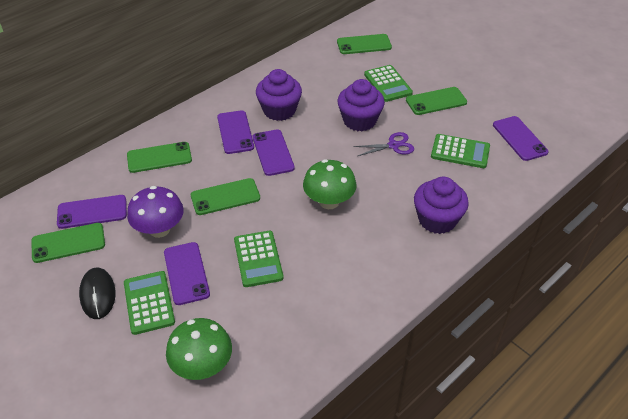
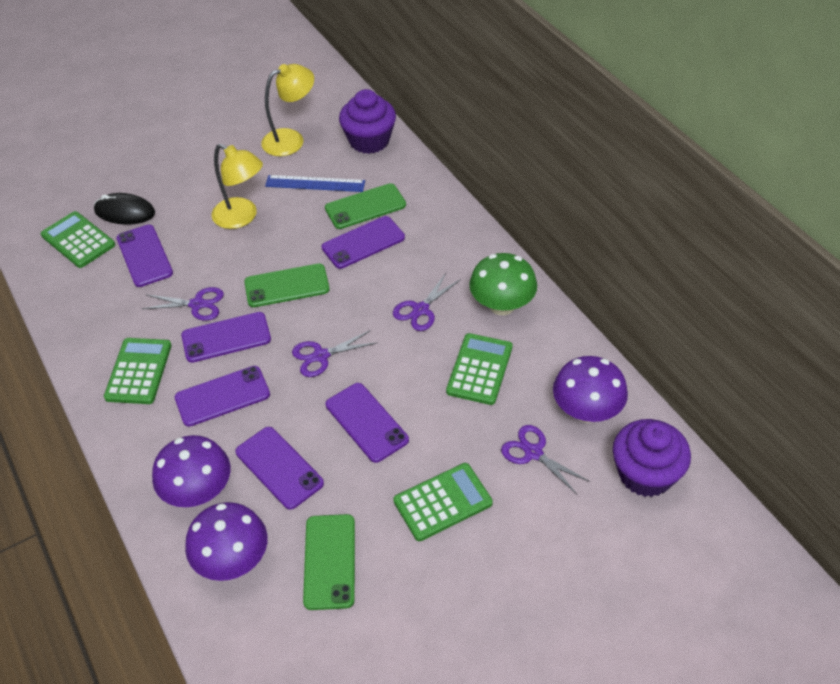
blue ruler: none = 0 -> [265,175,365,192] = 1
green mushroom: [166,318,232,380] [303,159,356,209] = 2 -> [469,253,537,315] = 1
green phone: [31,223,105,263] [127,142,192,173] [191,178,260,215] [337,34,392,54] [406,87,467,115] = 5 -> [244,264,330,307] [303,514,355,610] [325,183,406,229] = 3
purple cupcake: [256,69,302,121] [337,79,385,131] [414,177,469,234] = 3 -> [339,89,396,154] [613,419,691,497] = 2
purple mushroom: [127,186,184,238] = 1 -> [152,435,230,507] [185,502,268,581] [553,356,628,423] = 3
purple phone: [57,195,127,229] [164,242,210,305] [217,110,254,154] [253,129,295,176] [493,116,549,161] = 5 -> [116,225,173,287] [175,366,270,427] [181,312,271,363] [235,427,324,510] [322,216,405,269] [326,383,409,463] = 6
purple scissors: [353,132,414,156] = 1 -> [142,287,224,321] [292,330,378,377] [393,273,461,331] [501,425,590,494] = 4
yellow lamp: none = 0 -> [212,144,263,229] [261,64,314,156] = 2

